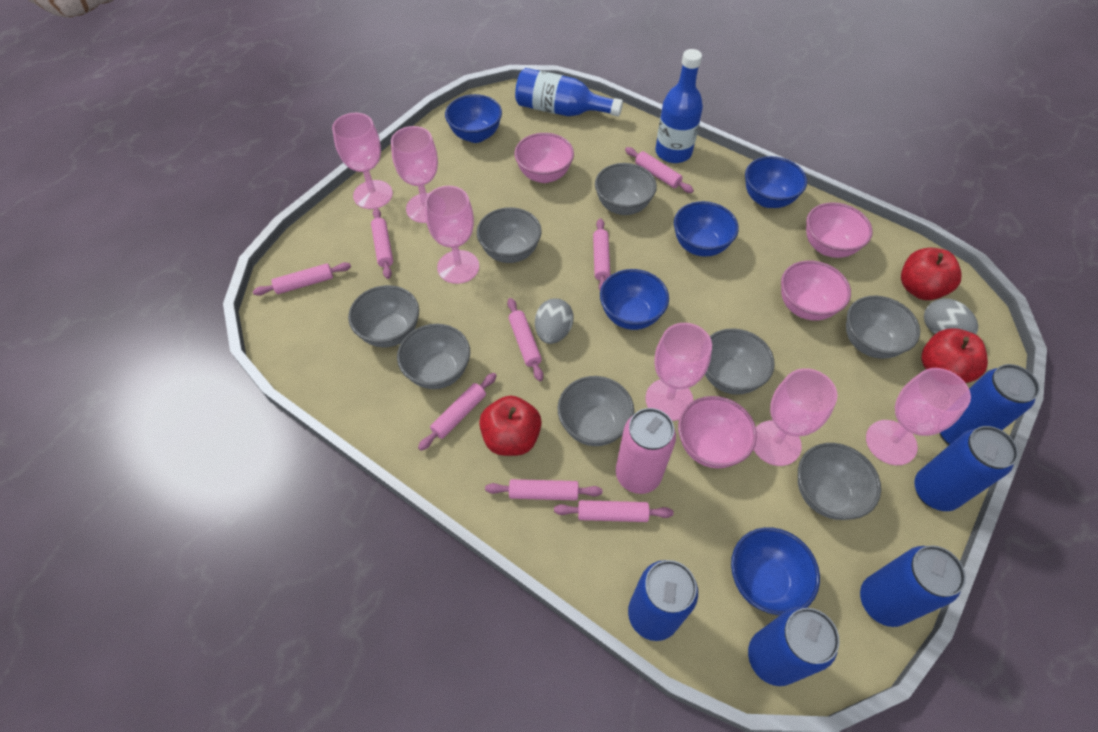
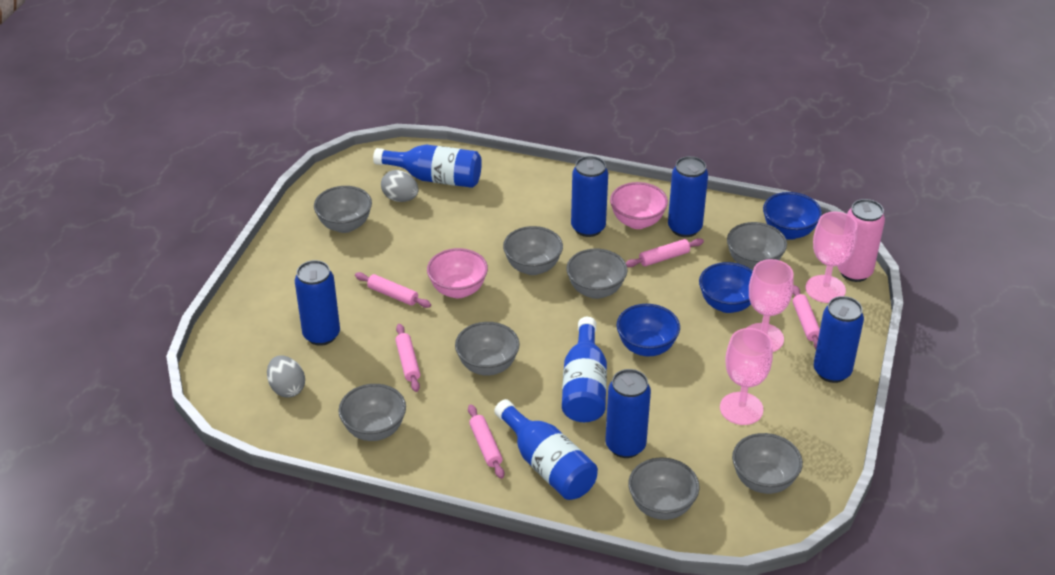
blue bottle: [515,68,623,117] [655,49,703,163] = 2 -> [373,144,482,188] [494,399,598,500] [562,317,607,422] = 3
blue bowl: [445,94,502,143] [600,269,669,330] [674,201,739,257] [731,527,820,615] [745,156,807,208] = 5 -> [617,304,680,356] [699,262,753,313] [763,192,822,240] = 3
pink bowl: [514,133,574,183] [678,396,757,468] [781,260,851,321] [806,202,873,258] = 4 -> [427,248,488,298] [610,182,668,229] = 2
pink goblet: [332,113,393,209] [391,126,438,223] [425,186,479,284] [645,323,712,421] [754,368,837,466] [866,368,971,465] = 6 -> [720,328,773,425] [747,259,794,352] [805,212,857,303] = 3
pink rolling pin: [253,262,351,296] [371,208,393,279] [418,373,497,451] [485,479,602,501] [507,298,543,381] [554,500,673,522] [593,218,610,290] [625,147,694,193] = 8 -> [355,272,431,308] [395,324,420,392] [468,404,504,479] [626,238,704,267] [792,285,820,349] = 5
red apple: [479,395,542,456] [901,248,962,300] [921,329,988,383] = 3 -> none = 0

